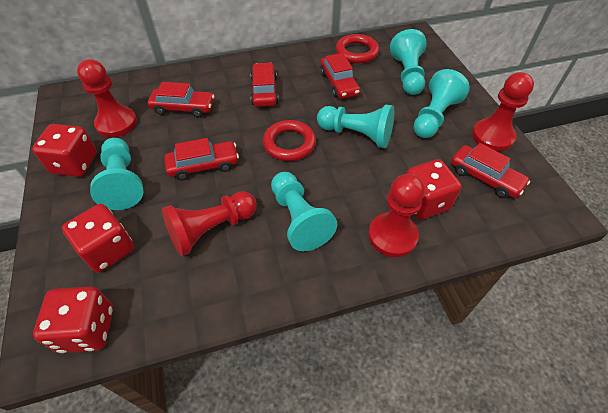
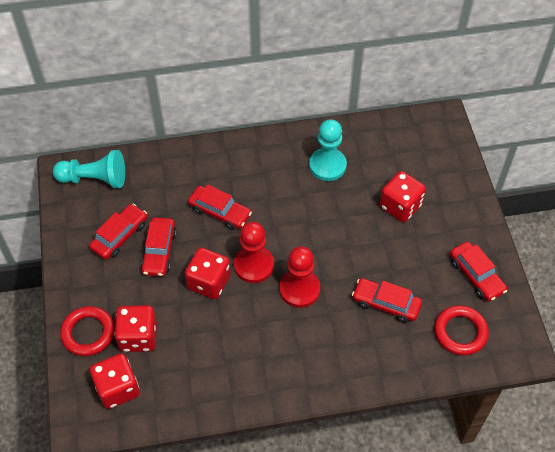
red pawn: [77,59,137,137] [162,191,257,256] [368,174,425,257] [472,72,534,151] = 4 -> [234,222,274,283] [280,246,320,308] = 2
turquoise pawn: [90,138,143,210] [271,172,337,251] [317,105,394,148] [390,29,427,95] [413,69,470,138] = 5 -> [53,150,125,188] [309,119,347,181] = 2

